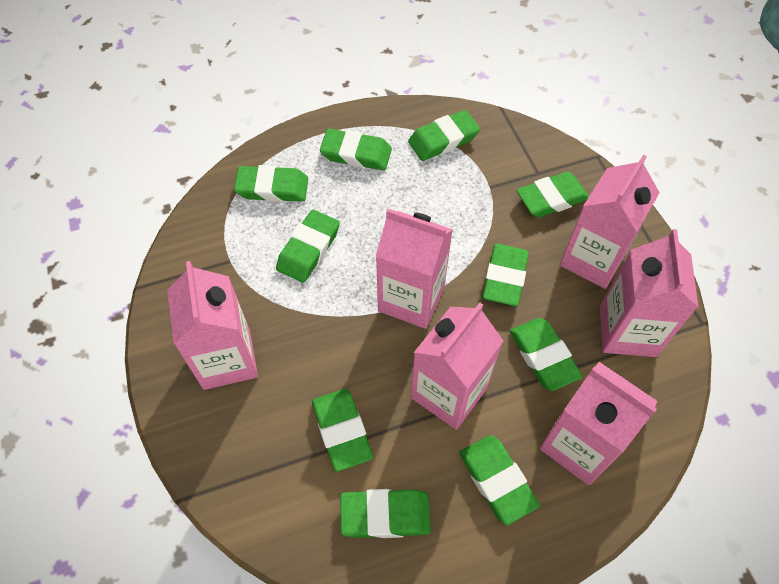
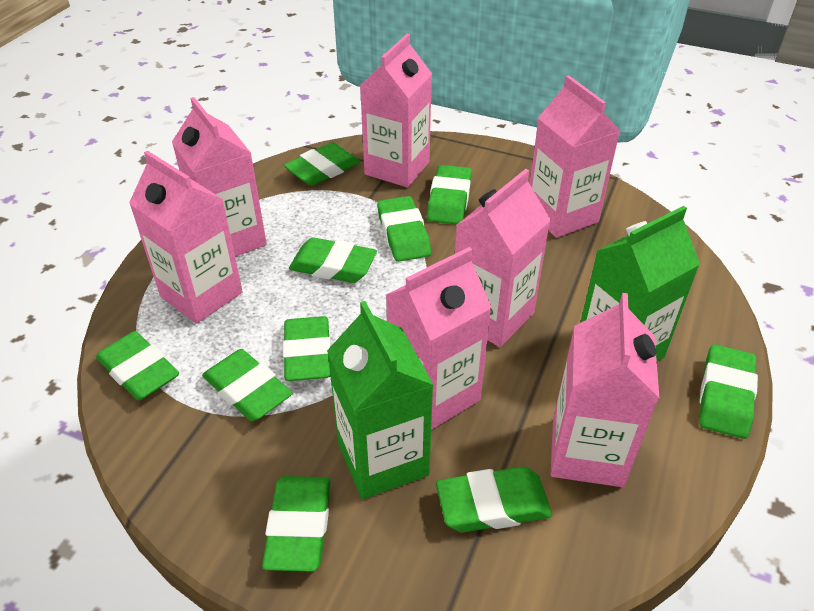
green carton: none = 0 -> [327,301,434,499] [580,206,700,362] = 2
pink carton: [167,261,258,390] [376,209,453,329] [411,303,503,430] [540,362,657,485] [560,155,660,289] [600,229,698,357] = 6 -> [129,150,243,324] [172,97,267,257] [360,34,432,187] [386,247,492,430] [455,169,551,347] [529,75,620,238] [551,293,659,487] = 7

